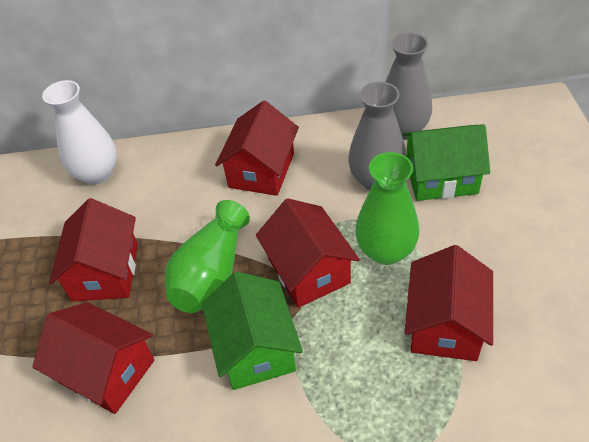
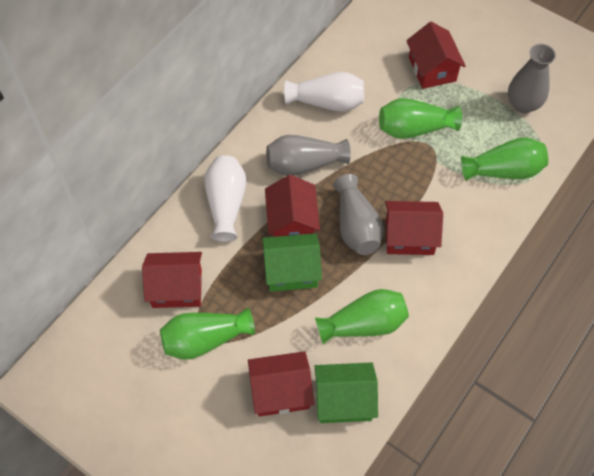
green vase: [165,200,250,313] [355,152,419,265] = 2 -> [160,308,255,360] [315,289,409,344] [379,98,462,139] [461,138,548,181] = 4
grey vase: [348,82,406,190] [385,32,432,140] = 2 -> [266,135,351,176] [333,174,384,255] [508,44,556,113] = 3
white vase: [42,80,117,185] = 1 -> [204,155,246,242] [284,72,364,112] = 2

